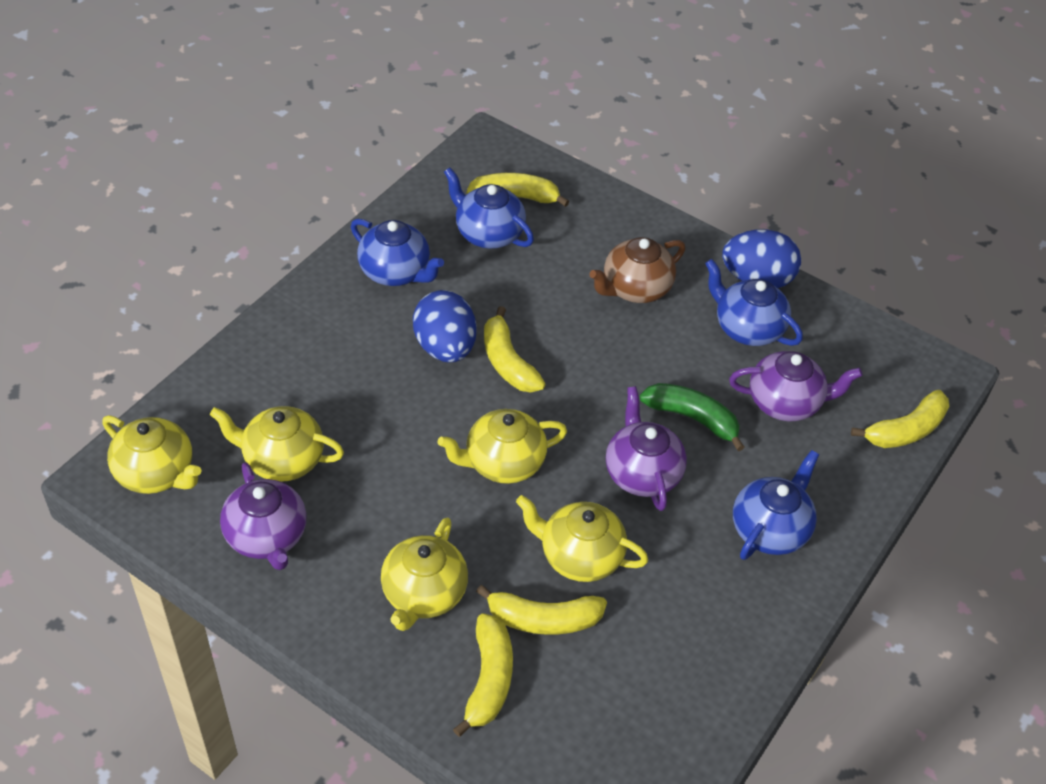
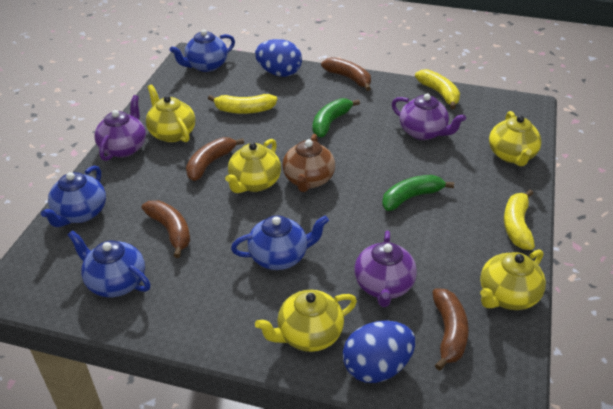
brown banana: none = 0 -> [142,200,190,258] [186,137,244,181] [321,57,371,91] [433,288,469,371] = 4
green banana: [640,383,745,451] = 1 -> [313,98,360,138] [382,175,454,211] = 2
yellow banana: [453,613,513,737] [466,173,570,207] [476,585,607,635] [484,306,545,393] [851,390,949,448] = 5 -> [208,94,277,114] [415,69,460,109] [504,190,535,250] = 3

